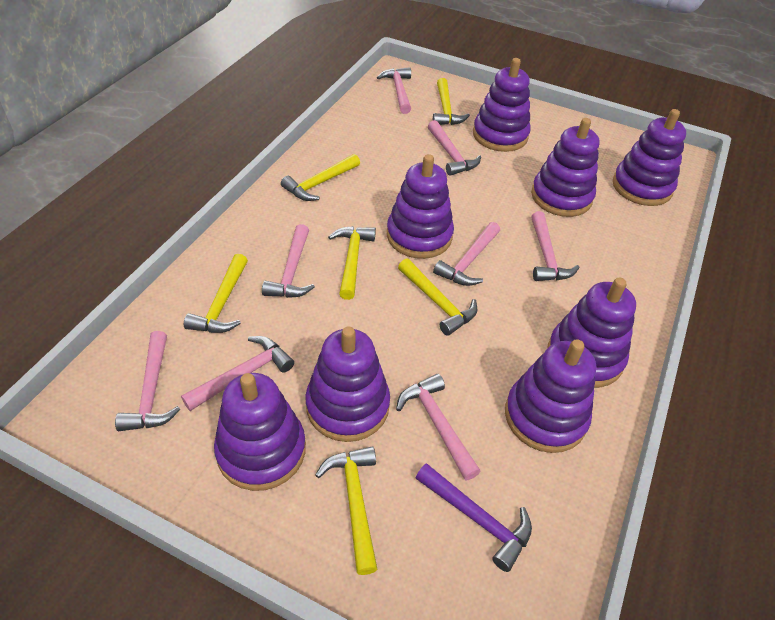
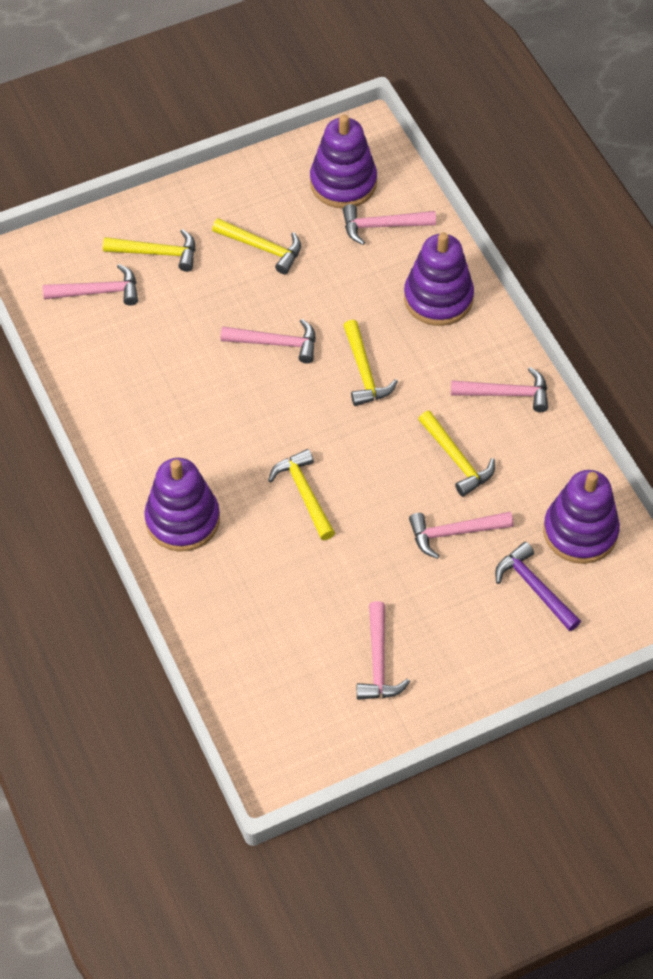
pink hammer: [115,331,181,431] [181,336,294,411] [262,224,315,298] [377,67,411,114] [396,374,481,481] [428,120,481,176] [433,222,500,286] [531,211,579,281] = 8 -> [43,264,138,306] [221,319,316,363] [343,204,436,245] [357,601,410,700] [409,512,513,559] [451,367,548,412] = 6
purple stacking toy: [214,373,306,491] [305,326,390,442] [387,154,454,259] [473,58,531,152] [505,339,596,453] [531,118,599,217] [548,278,636,388] [613,109,686,206] = 8 -> [144,458,220,551] [310,115,377,208] [404,232,474,326] [543,470,620,564] = 4
yellow hammer: [184,254,248,333] [281,154,360,201] [315,446,378,575] [328,226,376,300] [398,258,477,336] [433,78,470,125] = 6 -> [103,229,195,272] [212,218,301,274] [268,449,335,540] [343,320,398,406] [418,411,495,497] = 5

